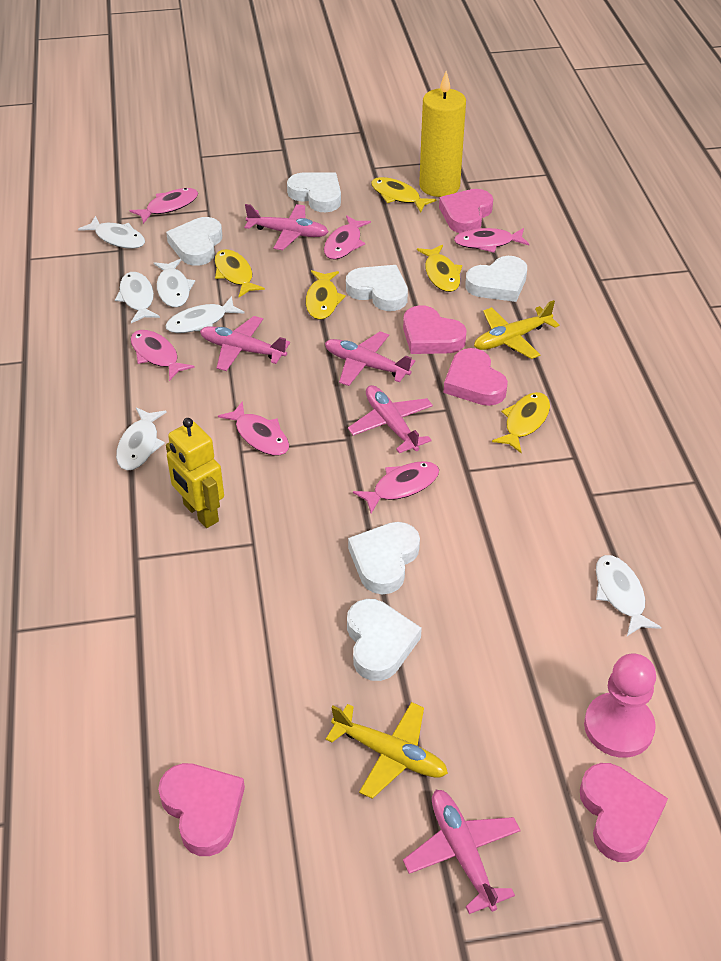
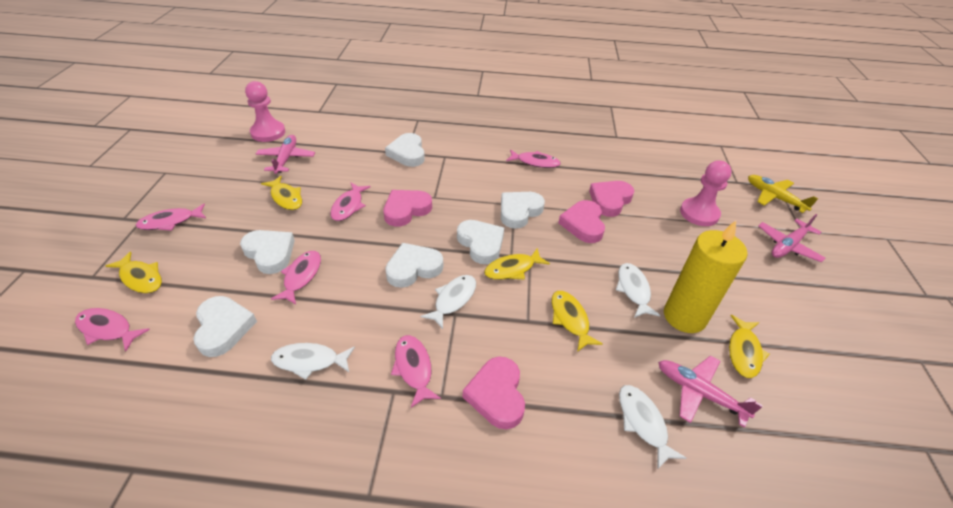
pink heart: [158,763,245,856] [403,305,467,354] [439,189,493,233] [443,348,508,406] [580,763,668,862] = 5 -> [383,190,432,227] [463,357,525,430] [558,200,605,243] [589,181,634,217] = 4
pink pawn: [584,654,656,758] = 1 -> [245,81,285,142] [680,160,732,226] = 2
pink plane: [200,316,290,371] [244,204,329,250] [325,331,415,386] [348,385,433,453] [403,790,521,914] = 5 -> [256,135,315,174] [658,355,763,428] [758,214,825,262] = 3
white fish: [78,216,145,249] [115,272,160,323] [116,407,166,470] [154,259,195,307] [165,296,245,333] [596,555,662,636] = 6 -> [271,343,355,380] [420,275,476,329] [616,263,660,318] [619,385,686,469] = 4
yellow plane: [326,702,448,799] [474,300,559,359] = 2 -> [748,175,818,213] = 1
yellow robot: [166,418,224,528] = 1 -> none = 0

